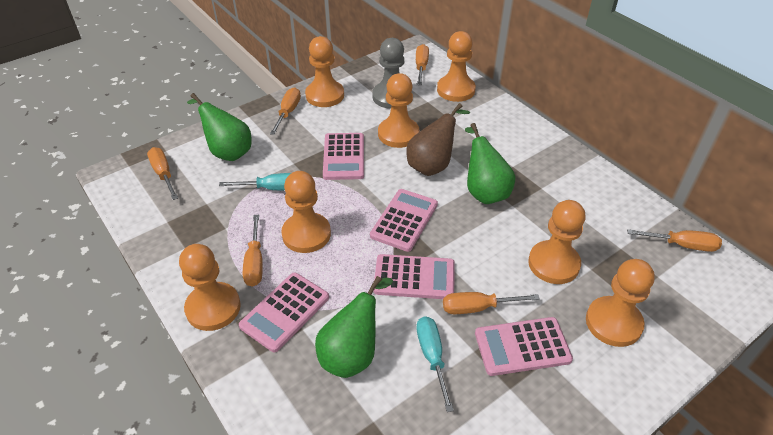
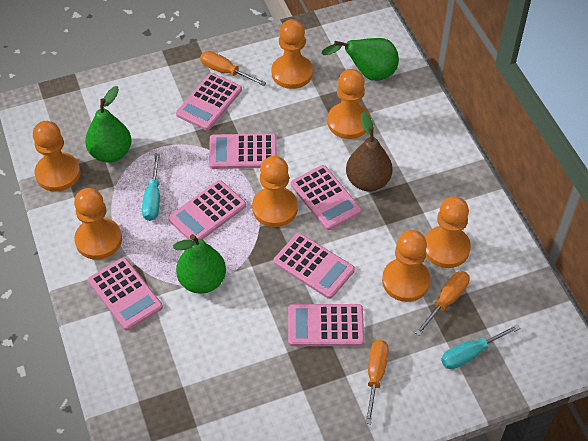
grey pawn: [372,38,405,109] = 1 -> none = 0
orange screwdriver: [147,147,178,200] [243,215,263,287] [270,88,301,135] [416,44,429,85] [443,292,540,314] [627,229,722,252] = 6 -> [200,51,266,86] [365,340,389,424] [415,271,470,336] = 3
pink calculator: [239,272,329,352] [323,133,364,180] [370,189,438,252] [373,254,455,299] [475,317,573,376] = 5 -> [88,258,163,331] [168,180,246,240] [176,73,242,131] [209,133,277,169] [273,233,355,299] [288,304,364,346] [291,165,361,230] = 7

